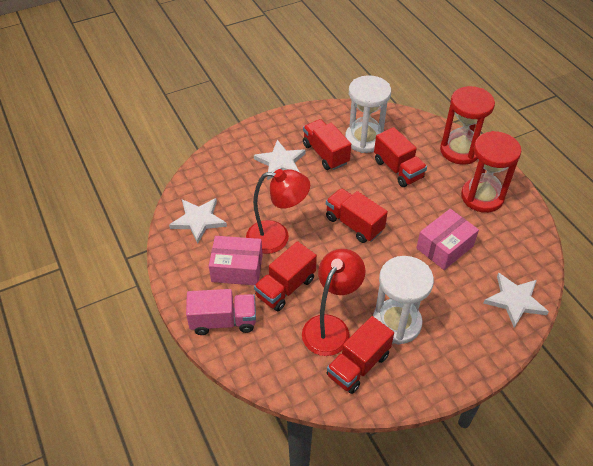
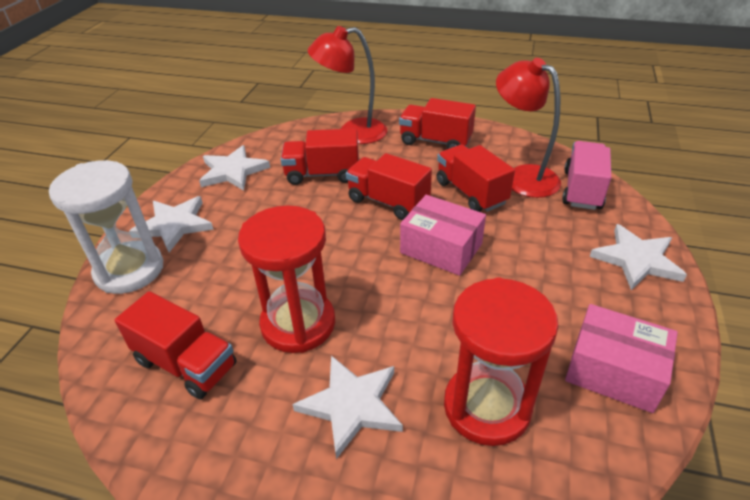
white hourglass: [345,75,391,153] [373,256,434,345] = 2 -> [49,160,163,294] = 1
white star: [169,198,227,244] [254,140,306,180] [484,273,549,328] = 3 -> [129,196,214,252] [199,145,270,191] [293,356,403,459] [590,224,687,290] = 4

